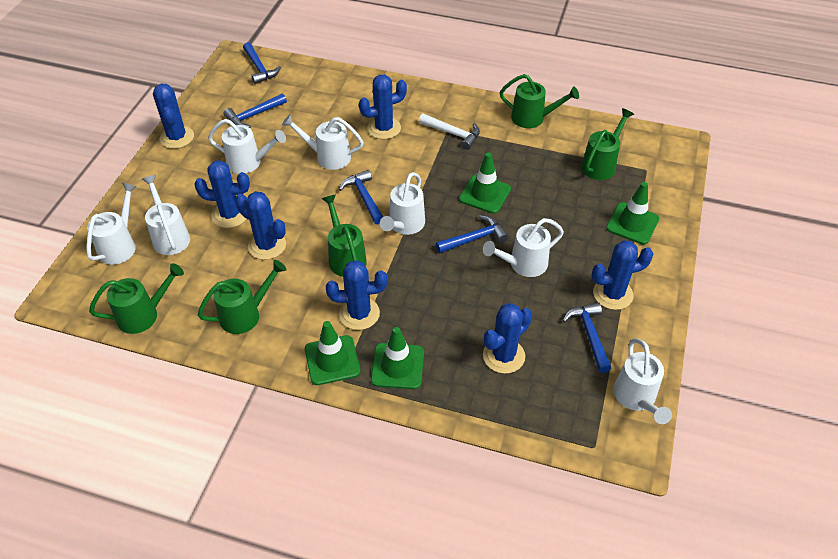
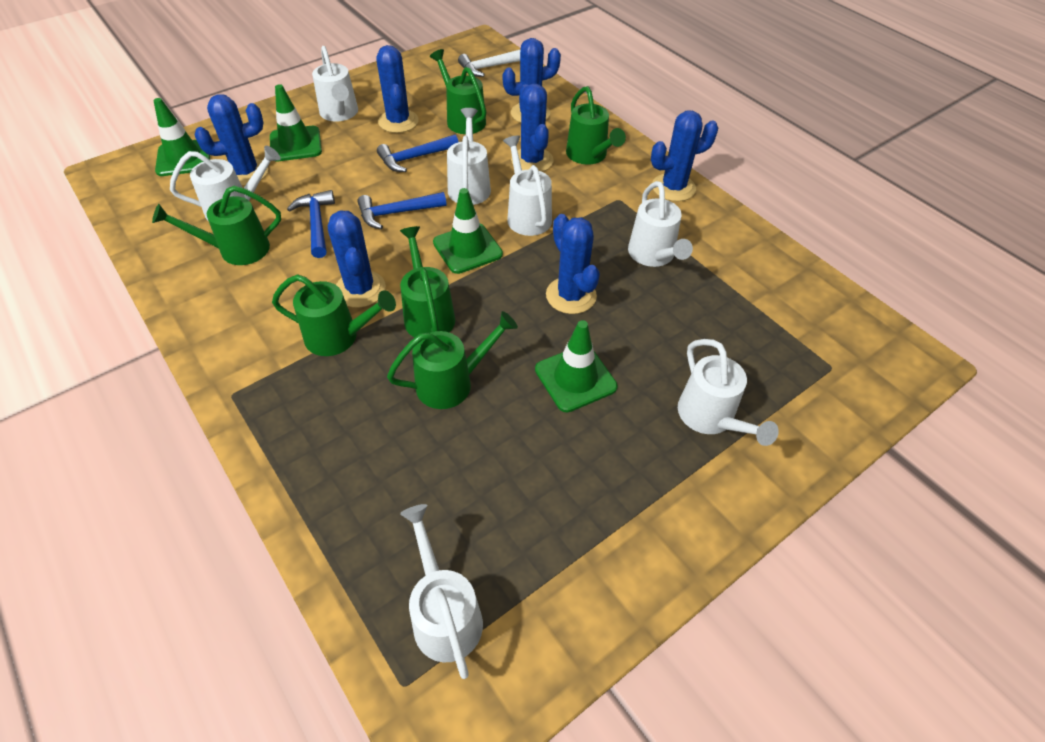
blue hammer: [224,93,287,128] [243,42,281,84] [339,170,383,224] [436,215,509,253] [562,302,611,373] = 5 -> [287,190,335,258] [357,192,447,229] [377,135,459,172] = 3
green watering can: [89,263,184,334] [198,260,287,334] [322,194,367,277] [500,74,579,128] [581,108,634,180] = 5 -> [152,186,281,265] [272,274,396,356] [387,311,518,409] [400,226,455,338] [430,49,486,134] [566,86,626,165] = 6

